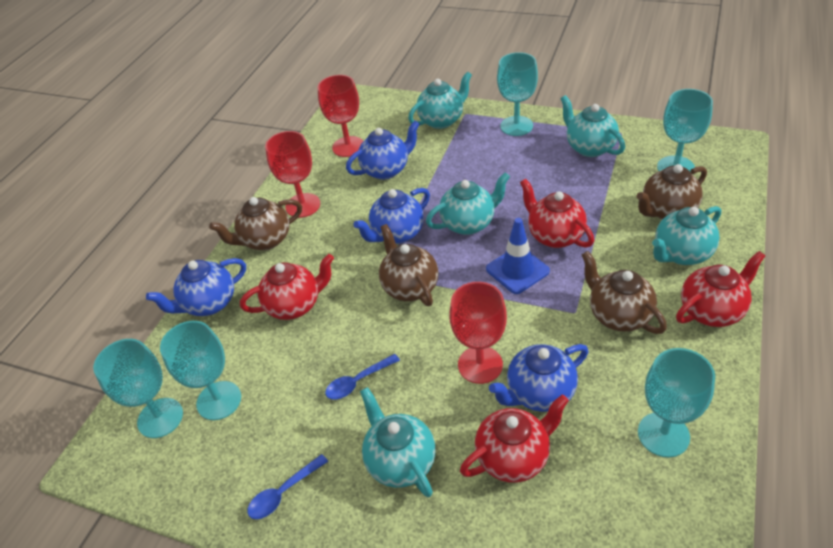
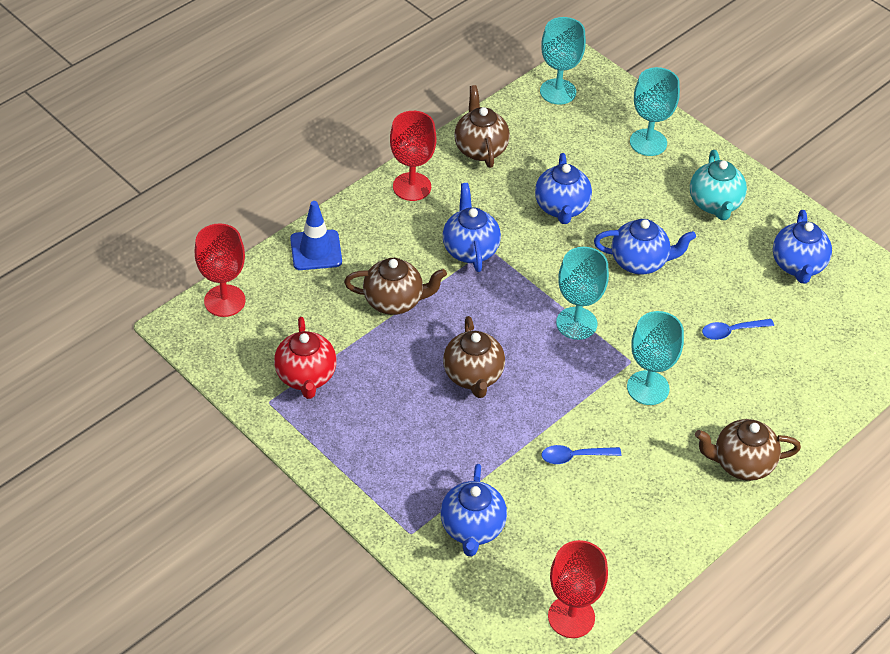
blue teapot: [146,258,246,316] [346,121,420,180] [353,188,430,244] [489,344,588,412] = 4 -> [440,464,507,556] [443,183,501,272] [535,153,592,224] [594,219,696,274] [773,210,832,284] = 5
red teapot: [240,254,334,320] [460,394,569,483] [520,179,594,248] [676,251,765,327] = 4 -> [274,317,337,399] = 1
turquoise goblet: [93,339,183,438] [160,321,241,420] [497,52,538,136] [638,348,715,457] [657,89,713,175] = 5 -> [540,17,586,105] [556,247,609,340] [627,311,684,405] [630,67,680,156] = 4
turquoise teapot: [360,387,436,497] [408,71,472,129] [426,172,510,235] [560,95,625,157] [652,206,721,265] = 5 -> [690,150,747,220] = 1

